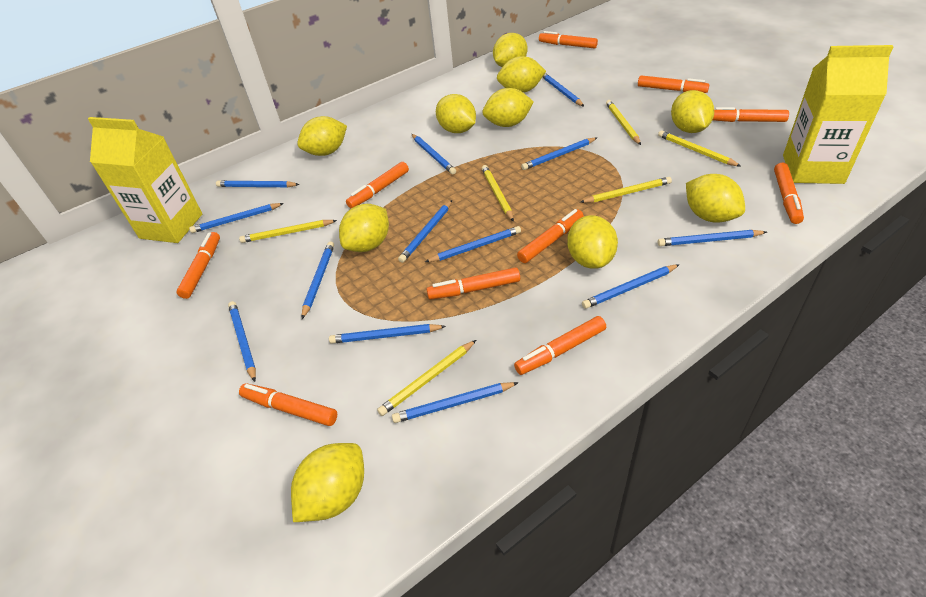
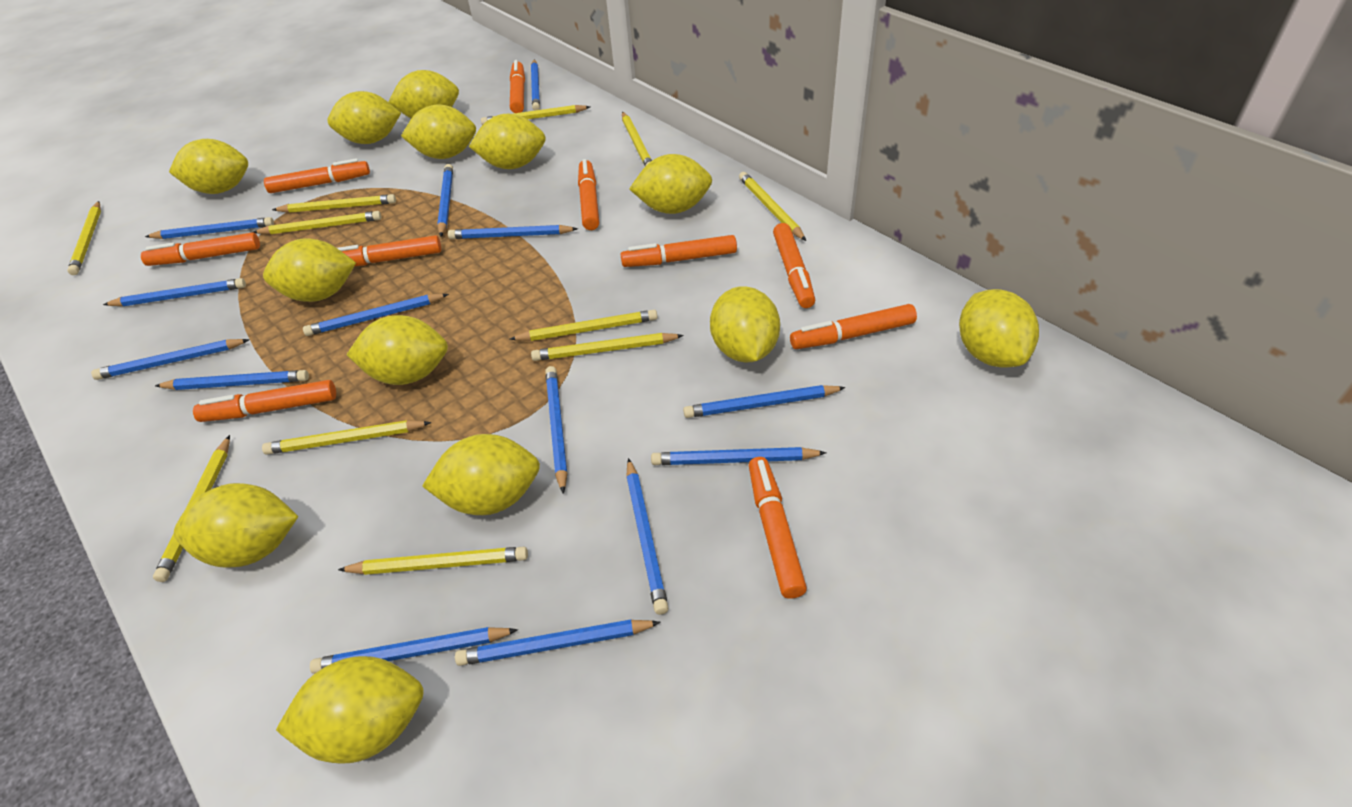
blue pencil: [189,203,284,233] [216,180,300,187] [228,301,256,382] [302,241,334,319] [329,324,446,344] [392,382,519,423] [398,200,452,263] [412,134,456,174] [425,226,521,262] [521,138,597,170] [542,73,584,106] [582,264,680,309] [658,230,767,246] = 13 -> [91,339,250,380] [103,278,246,306] [145,217,274,239] [155,370,309,390] [303,294,449,336] [310,627,518,674] [437,164,453,237] [448,225,578,239] [455,619,661,666] [531,60,540,111] [545,366,568,494] [626,458,668,615] [651,447,826,465] [683,385,846,418] = 14
yellow carton: [88,117,202,243] [783,45,894,184] = 2 -> none = 0
yellow lemon: [291,443,364,522] [297,116,347,156] [339,204,389,252] [436,94,476,133] [482,88,534,127] [493,33,528,67] [497,56,546,93] [567,215,618,269] [671,90,714,133] [686,174,745,223] = 10 -> [169,139,248,194] [174,483,298,568] [263,238,356,302] [276,656,423,764] [327,91,401,144] [347,315,448,385] [388,70,459,118] [401,105,476,159] [422,434,540,515] [469,114,546,169] [629,154,712,214] [710,286,780,362] [959,289,1039,368] = 13
yellow pencil: [239,220,337,243] [377,340,476,416] [482,165,514,222] [580,177,672,203] [606,100,641,145] [658,130,741,167] = 6 -> [67,201,101,275] [153,435,230,582] [254,211,381,235] [262,420,431,455] [272,194,396,213] [338,547,528,575] [481,105,590,125] [510,310,658,341] [531,333,684,361] [622,112,652,166] [739,172,806,241] = 11

